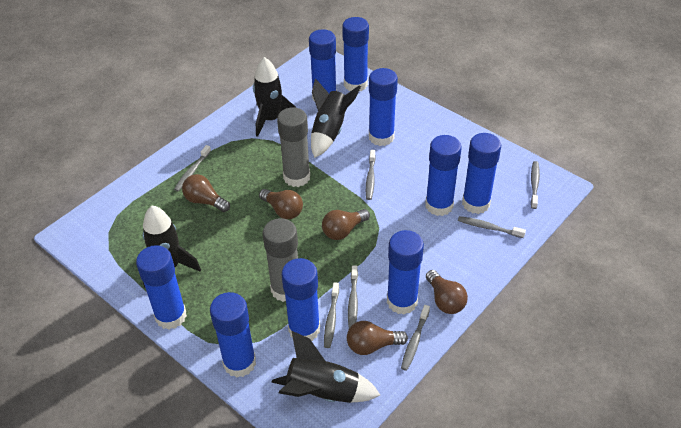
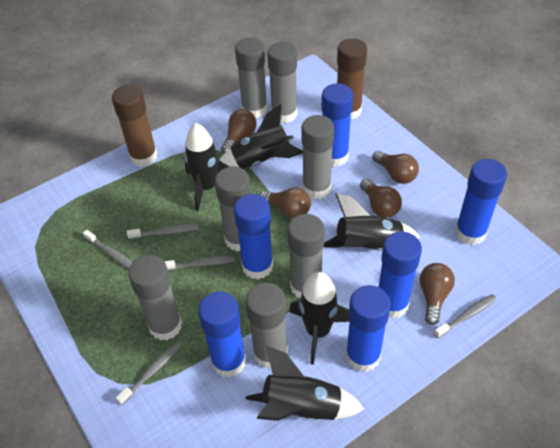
black rocket: [143,206,201,287] [253,57,296,137] [271,331,380,403] [311,78,361,158] = 4 -> [184,123,229,211] [219,104,303,169] [245,346,364,421] [289,272,350,365] [323,193,420,251] = 5
blue glue stick: [136,245,187,329] [210,292,256,378] [282,258,320,341] [309,29,337,102] [342,17,369,91] [369,68,398,146] [387,230,424,315] [425,135,462,216] [462,133,501,214] = 9 -> [198,291,246,378] [234,194,273,279] [322,83,353,167] [346,285,391,372] [379,231,422,319] [455,159,507,245] = 6
brown glue stick: none = 0 -> [112,85,157,167] [337,38,367,119] = 2
grey glue stick: [263,218,298,302] [277,107,310,187] = 2 -> [128,255,182,340] [215,166,251,251] [235,38,267,118] [246,282,288,368] [267,42,297,123] [287,214,325,298] [301,115,334,199] = 7
grey toothbrush: [174,145,211,191] [324,282,339,348] [348,265,358,328] [366,150,376,200] [401,305,430,371] [458,216,526,238] [531,161,540,209] = 7 -> [83,230,133,268] [116,342,181,405] [127,224,199,239] [164,256,235,271] [434,294,496,338] = 5

